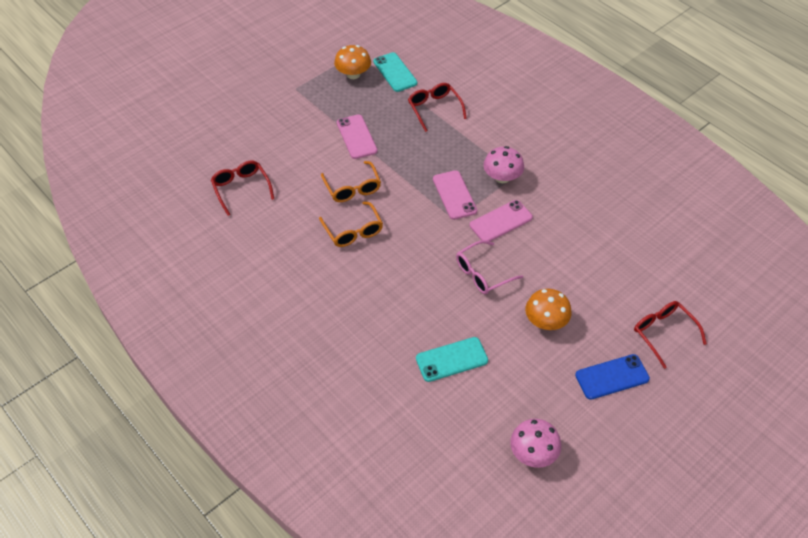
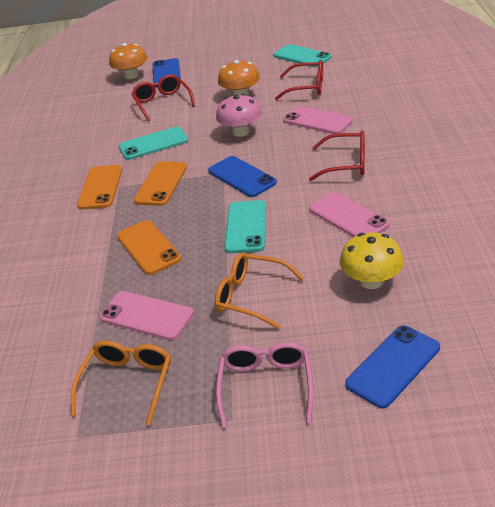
blue phone: [575,354,650,400] = 1 -> [153,58,181,88] [208,156,277,197] [345,325,440,409] = 3
orange phone: none = 0 -> [77,165,122,210] [117,220,182,275] [134,161,187,206] = 3
pink mushroom: [483,146,524,183] [510,419,561,468] = 2 -> [216,94,262,137] = 1
turquoise phone: [373,52,417,92] [416,337,488,382] = 2 -> [119,127,188,160] [225,200,266,253] [273,44,332,67] = 3
yellow mushroom: none = 0 -> [340,232,404,289] = 1

